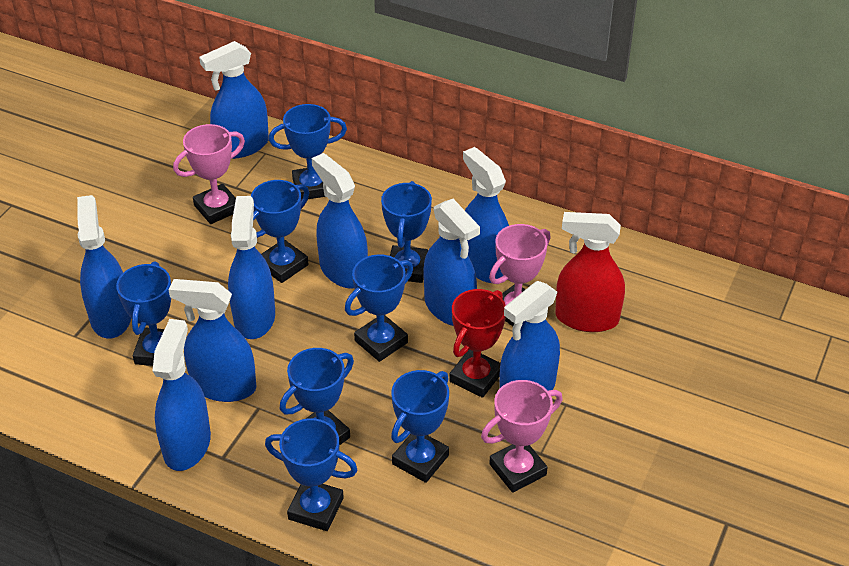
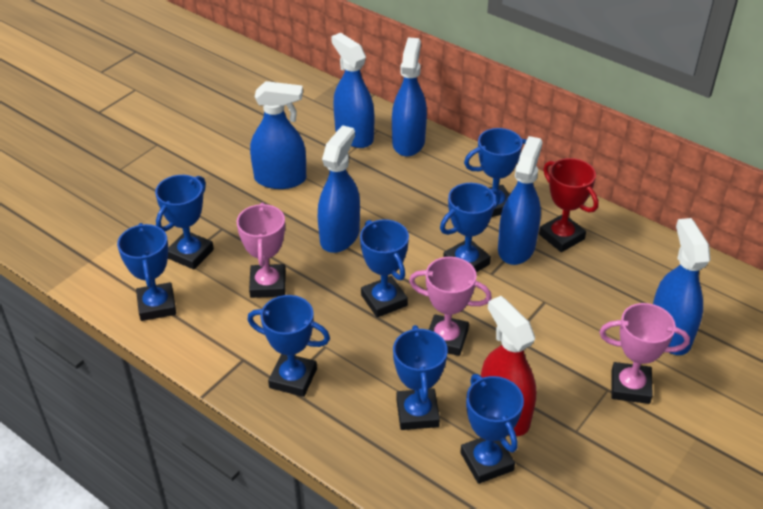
blue spray bottle: [77,195,131,338] [153,319,211,471] [169,279,256,402] [199,41,269,159] [228,196,275,339] [312,153,368,289] [423,199,480,326] [463,147,509,283] [499,281,560,391] = 9 -> [250,81,306,189] [318,125,360,253] [331,33,374,148] [392,37,427,157] [498,136,542,265] [653,218,711,355] = 6

